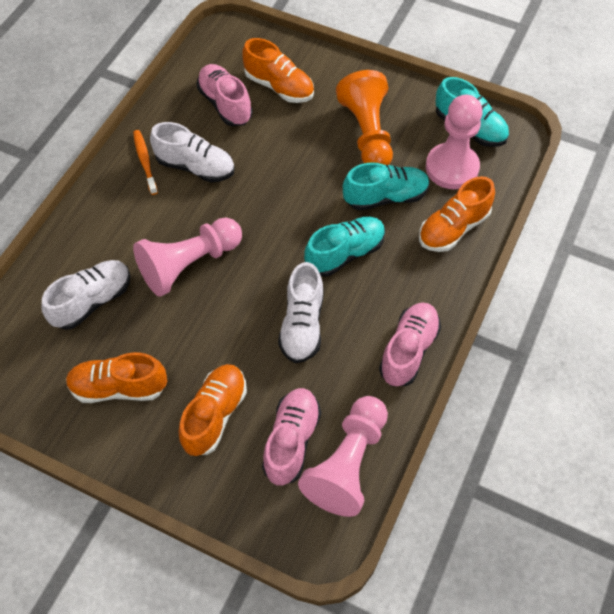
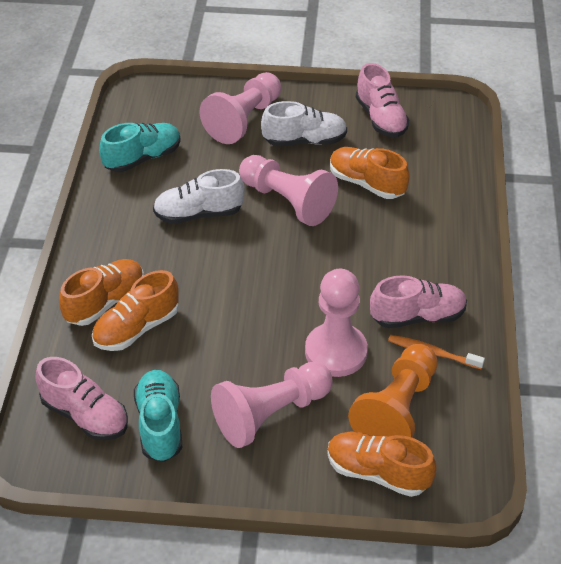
pink pawn: [133,218,242,297] [298,396,388,517] [426,95,483,189] = 3 -> [200,72,281,144] [211,362,333,448] [239,155,338,226] [305,269,368,377] = 4
turquoise shoe: [304,217,385,277] [343,162,430,211] [436,77,509,147] = 3 -> [99,123,181,172] [134,370,182,462] = 2
white shoe: [42,260,131,330] [150,122,235,182] [278,262,324,363] = 3 -> [153,169,245,224] [261,101,347,146] = 2

